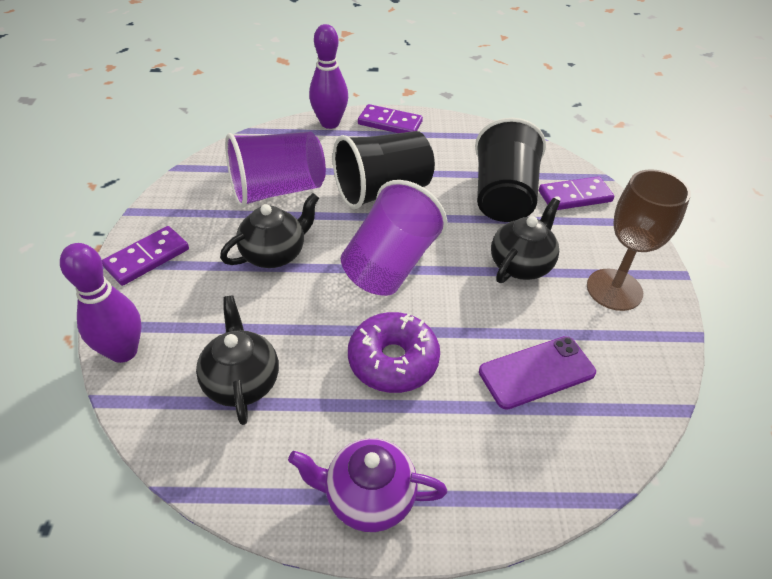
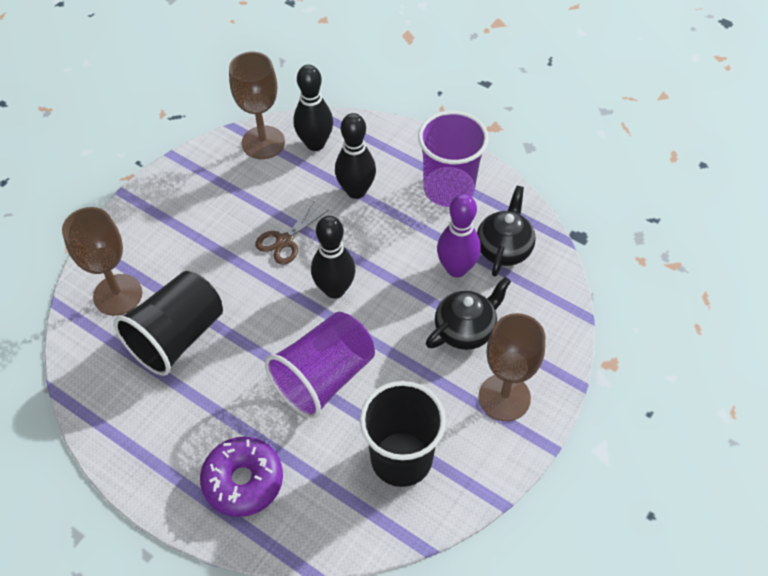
black bowling pin: none = 0 -> [293,65,333,151] [311,216,355,299] [335,113,376,199] = 3
black teapot: [196,296,279,425] [220,193,319,268] [491,198,560,283] = 3 -> [426,277,511,350] [477,186,536,276] = 2
brown goblet: [587,169,691,311] = 1 -> [62,207,142,316] [229,52,285,159] [479,313,546,421] = 3
brown scissors: none = 0 -> [255,201,329,265] = 1
purple bowling pin: [60,243,142,363] [309,24,348,129] = 2 -> [437,194,481,277] = 1
purple domino: [102,226,189,286] [358,104,423,133] [539,176,614,210] = 3 -> none = 0
purple phone: [479,336,596,410] = 1 -> none = 0
purple teapot: [288,438,447,532] = 1 -> none = 0

